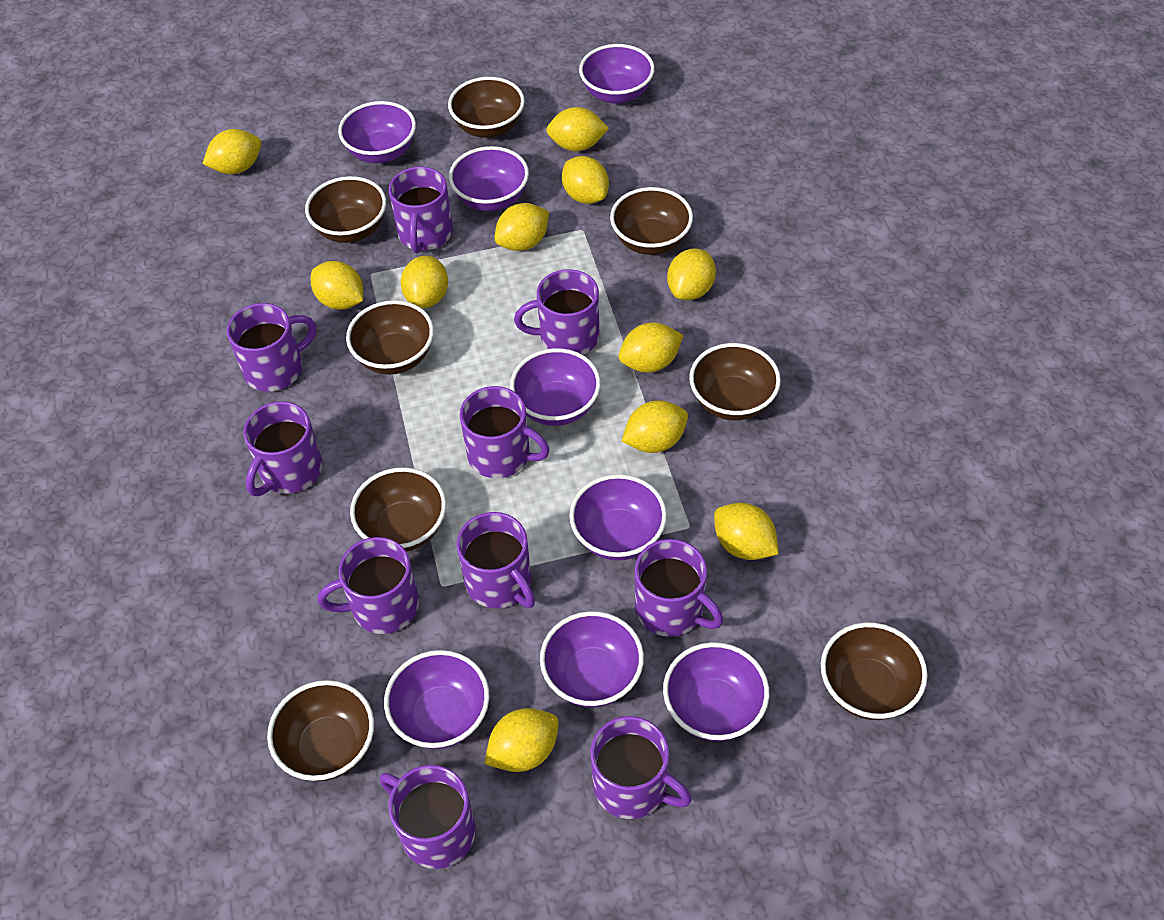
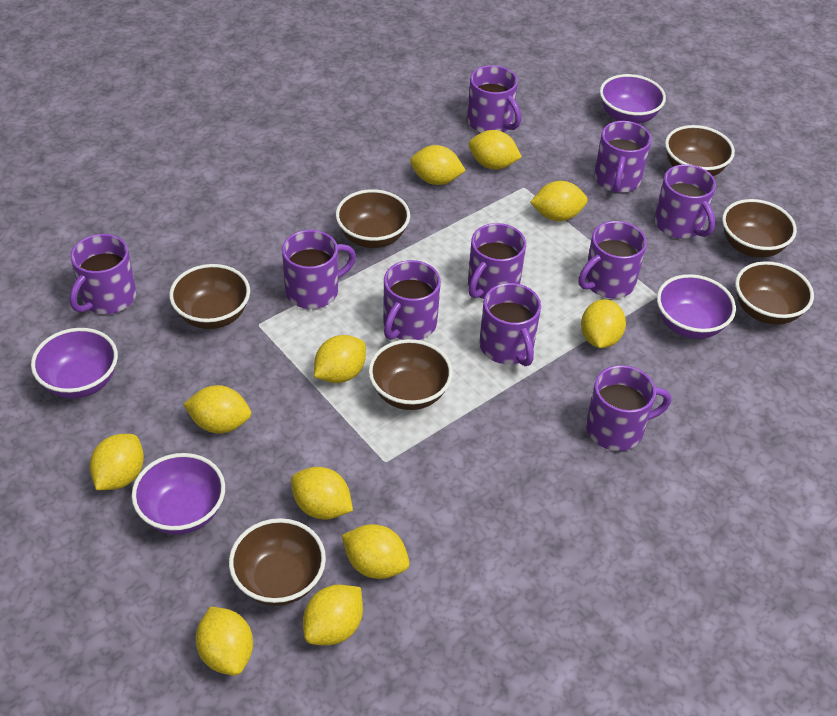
brown bowl: [267,680,374,781] [305,176,386,243] [346,300,434,375] [350,467,446,552] [448,77,525,138] [610,187,693,255] [689,343,781,421] [821,622,928,720] = 8 -> [169,264,250,329] [229,518,326,606] [336,189,410,248] [368,339,453,410] [665,125,735,176] [722,199,797,257] [735,261,814,325] = 7
purple bowl: [338,101,416,163] [384,650,490,749] [449,146,529,211] [510,348,601,426] [540,611,644,708] [569,474,667,560] [579,44,655,104] [663,642,769,741] = 8 -> [31,328,118,398] [131,453,225,535] [600,74,666,124] [657,274,736,339] = 4

